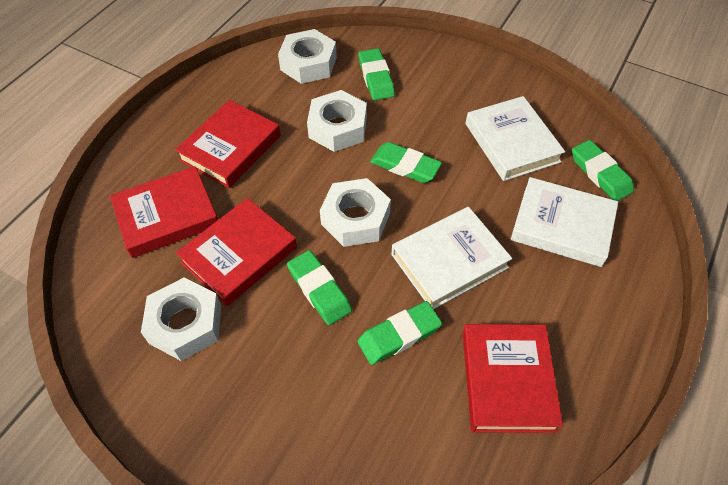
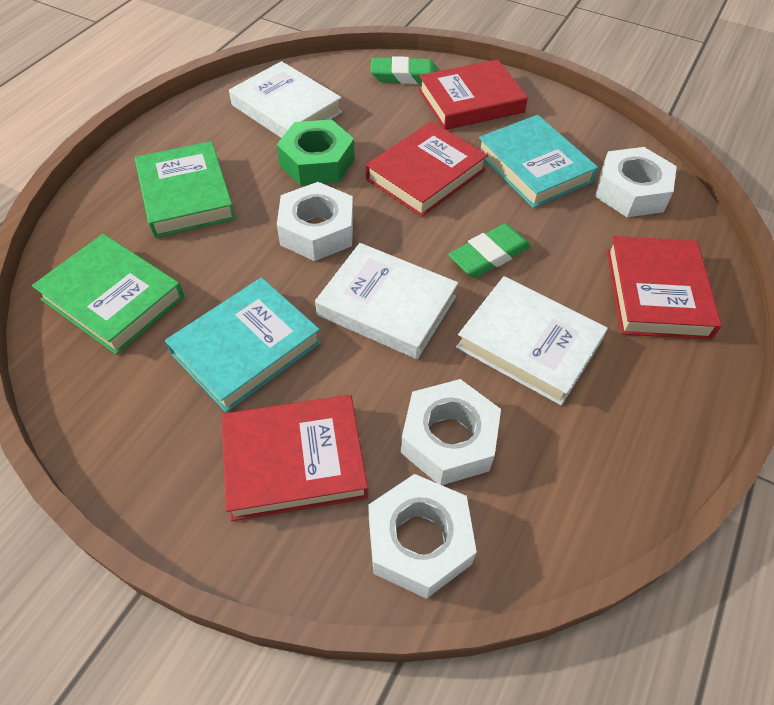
green book: none = 0 -> [32,234,184,355] [135,141,236,238] = 2
green eraser: [287,250,352,325] [357,301,442,365] [358,48,395,100] [370,142,442,183] [572,140,634,201] = 5 -> [370,56,439,84] [448,223,531,278] = 2
green nut: none = 0 -> [277,119,355,186] = 1
turquoise book: none = 0 -> [165,277,321,412] [479,115,598,208] = 2

